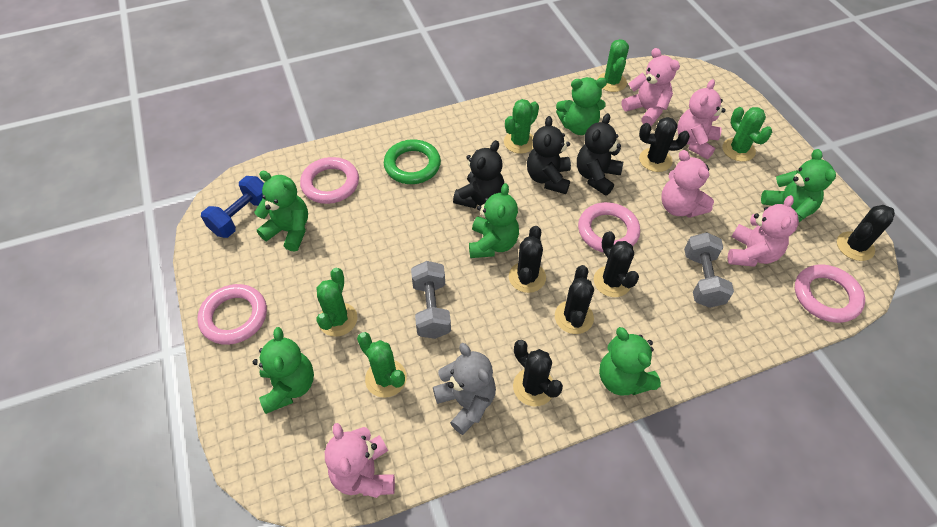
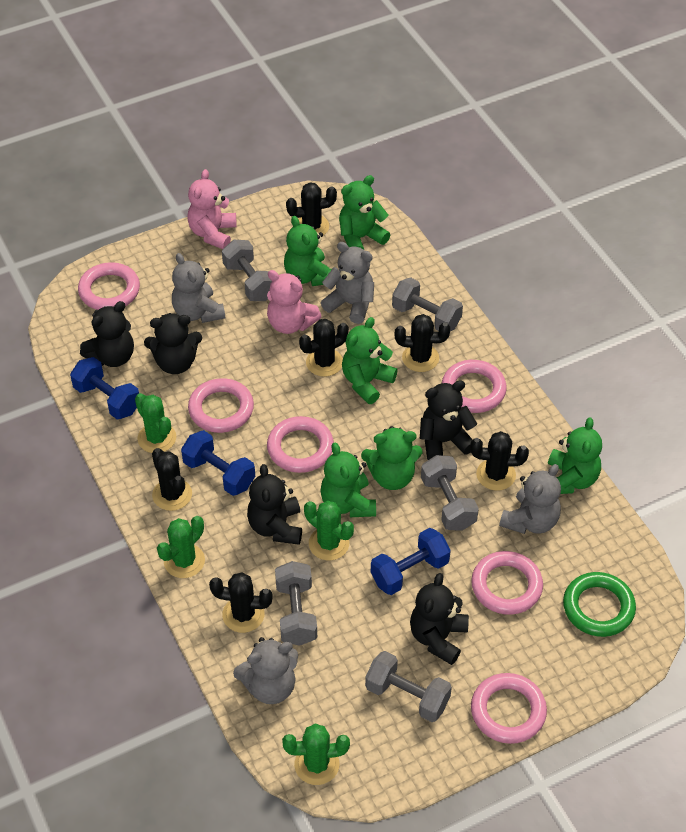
black teddy bear: [453,140,504,208] [527,116,571,194] [577,113,623,196] = 3 -> [80,301,134,367] [144,313,202,374] [247,464,302,545] [410,573,469,665] [420,380,477,460] = 5
blue dumbbell: [201,176,264,238] = 1 -> [70,357,139,419] [181,430,255,496] [371,528,451,595] = 3
green cactus: [317,268,357,337] [357,332,407,398] [504,99,539,154] [597,39,629,92] [722,107,772,162] = 5 -> [135,393,176,453] [157,516,205,578] [282,724,350,785] [304,501,354,560] = 4
grey dumbbell: [411,261,451,339] [684,232,734,308] = 2 -> [222,240,272,301] [275,561,317,646] [365,651,452,722] [392,277,463,332] [421,455,479,531] = 5
grey teddy bear: [433,343,496,435] = 1 -> [172,253,225,323] [233,637,298,704] [321,242,374,324] [499,464,561,534] = 4
pink ring: [197,284,267,345] [300,157,359,204] [578,202,640,253] [795,264,865,323] = 4 -> [78,262,140,310] [188,378,254,433] [267,416,334,473] [442,360,507,413] [471,551,543,615] [471,673,547,744] = 6
pink teddy bear: [325,423,395,498] [621,48,680,126] [661,150,714,218] [677,79,726,159] [728,195,799,267] = 5 -> [187,169,237,249] [267,270,322,334] = 2

